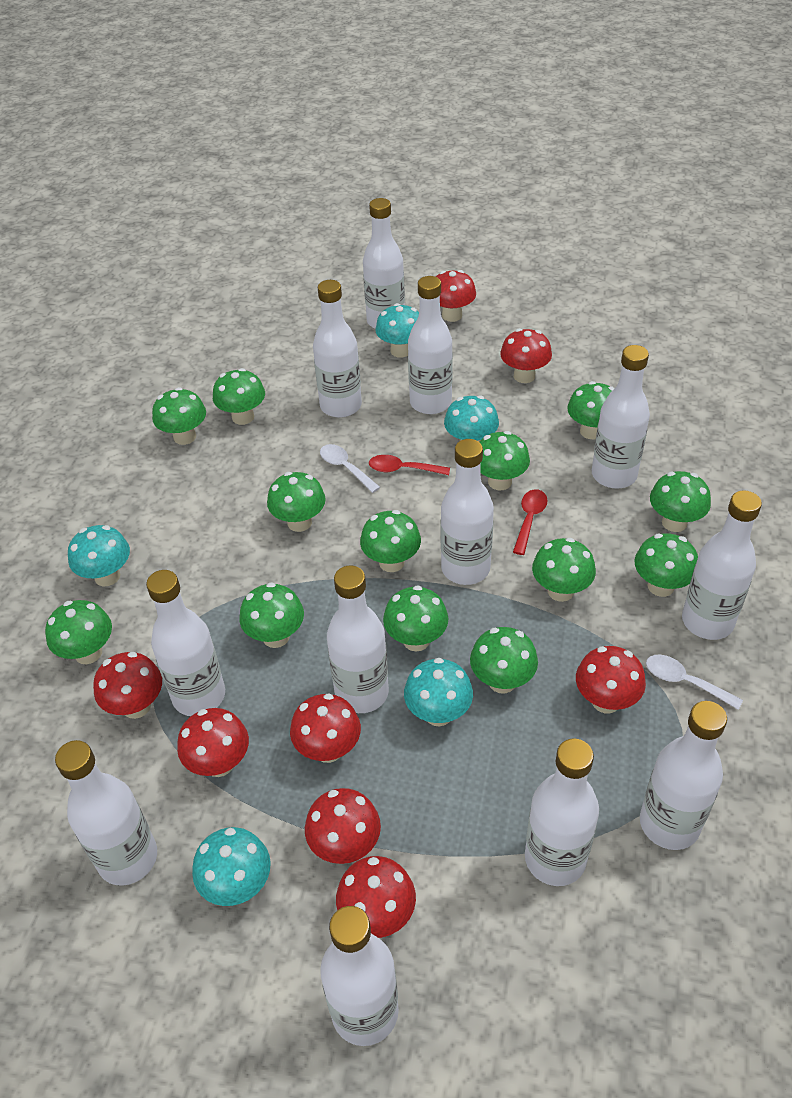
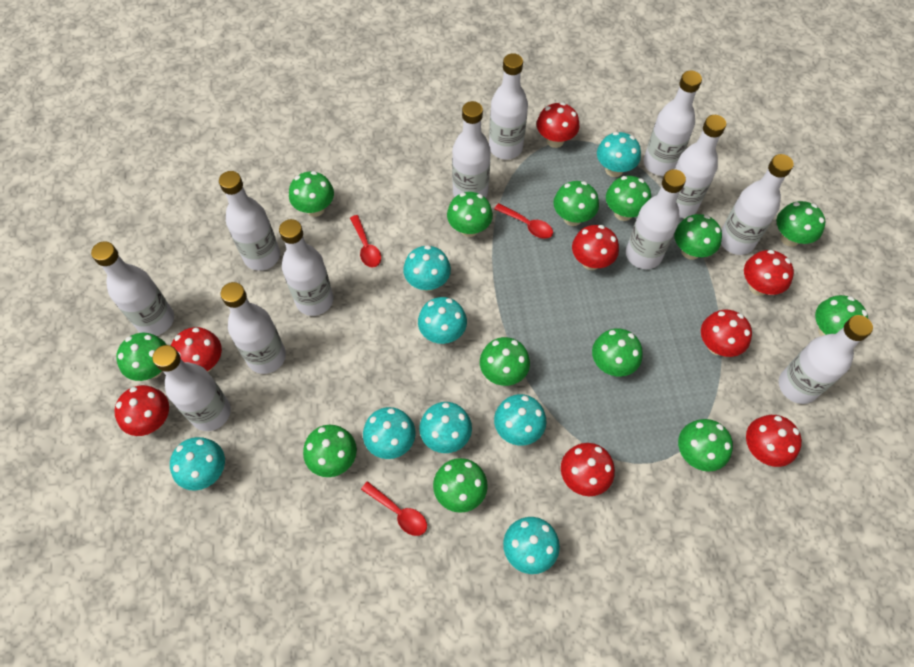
red spoon: [369,455,450,475] [513,489,548,555] = 2 -> [350,215,381,268] [361,481,427,536] [494,203,553,239] = 3
turquoise mushroom: [68,525,130,586] [192,827,271,906] [375,303,419,358] [404,658,473,727] [444,395,499,442] = 5 -> [170,437,225,490] [363,407,416,459] [403,245,451,291] [418,297,467,344] [419,402,472,453] [494,394,546,445] [503,517,560,574] [597,132,641,177] = 8
white spoon: [320,444,380,493] [646,655,743,710] = 2 -> none = 0

